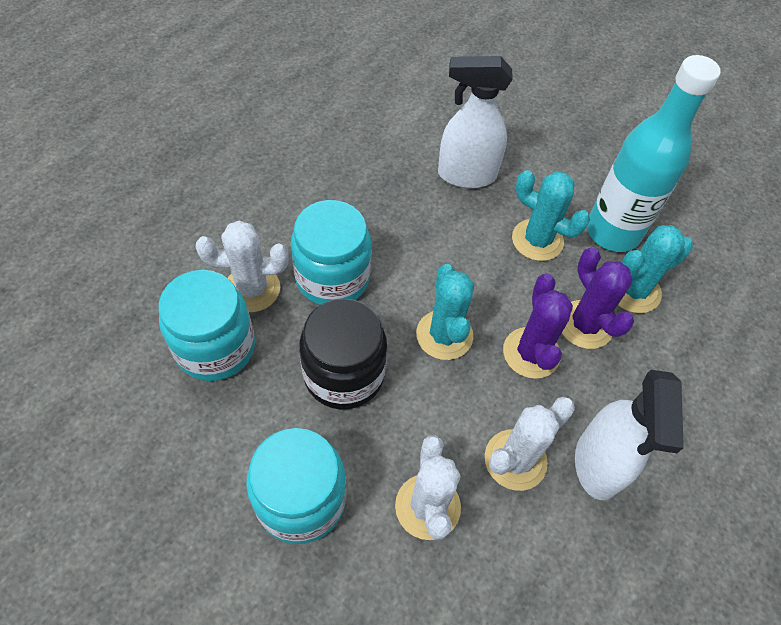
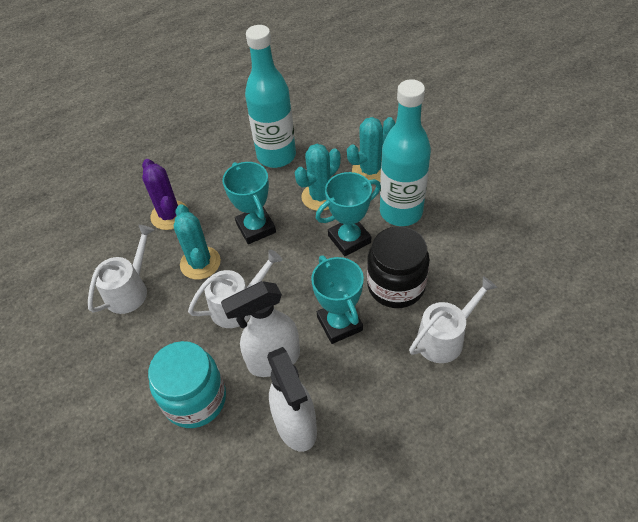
purple cactus: [503,274,573,379] [562,247,634,349] = 2 -> [142,159,188,230] = 1
turquoise bottle: [587,55,721,252] = 1 -> [245,25,296,168] [380,79,431,226] = 2
turquoise jar: [158,270,255,381] [246,428,346,544] [291,200,372,305] = 3 -> [148,341,226,428] = 1
turquoise trophy: none = 0 -> [222,162,276,244] [311,256,364,344] [316,172,381,256] = 3
white cactus: [196,221,289,312] [395,435,461,540] [485,397,575,491] = 3 -> none = 0
white watering can: none = 0 -> [88,225,154,314] [188,250,282,328] [409,276,497,363] = 3

